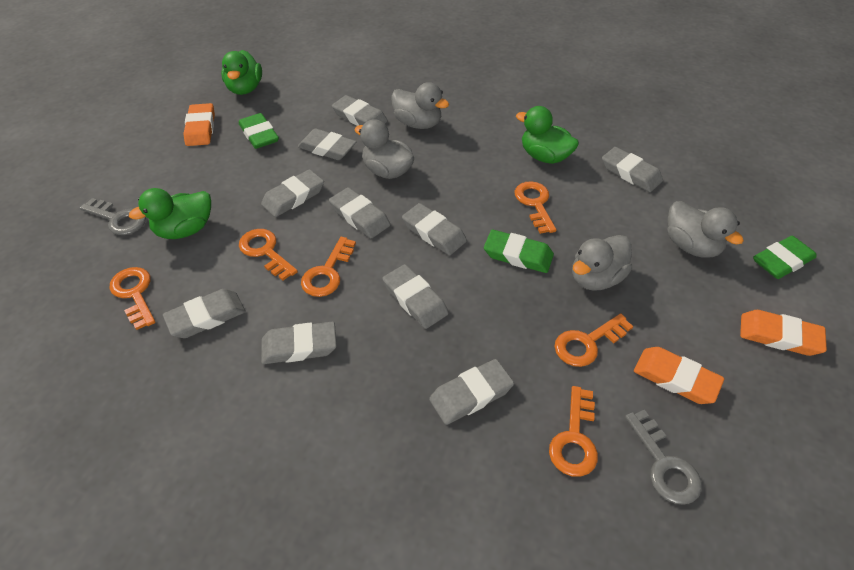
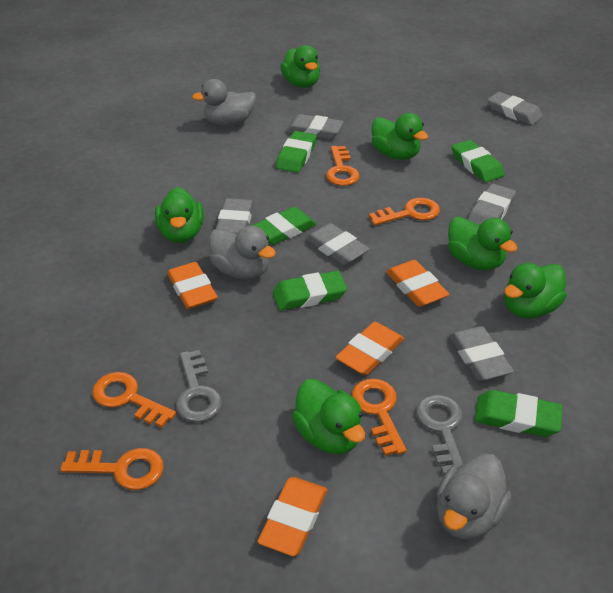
green duck: [129,188,211,239] [221,50,262,95] [516,106,579,164] = 3 -> [155,187,204,243] [280,45,320,88] [292,379,365,454] [372,113,428,160] [448,217,518,270] [504,263,567,319] = 6
green eraser: [239,113,279,149] [484,230,554,273] [753,236,817,279] = 3 -> [252,207,317,245] [273,271,347,310] [276,131,316,173] [452,140,504,182] [474,390,563,437] = 5
grey duck: [354,119,414,179] [391,82,449,129] [572,235,632,291] [667,201,744,258] = 4 -> [192,79,256,126] [209,226,276,280] [436,453,512,539] = 3
grey eraser: [163,289,246,338] [261,169,324,217] [261,322,337,364] [298,128,356,160] [329,187,390,238] [332,95,387,126] [383,264,449,329] [402,203,467,255] [429,359,514,425] [602,147,663,192] = 10 -> [216,198,254,234] [285,114,343,139] [305,223,370,265] [449,326,514,381] [468,184,516,225] [488,92,543,125] = 6
orange eraser: [183,103,215,146] [634,347,724,404] [740,310,827,356] = 3 -> [167,262,218,309] [257,477,327,556] [335,322,404,375] [386,260,449,307] = 4
orange key: [109,267,156,330] [239,229,298,281] [301,237,356,297] [515,181,557,234] [549,386,598,477] [554,313,633,367] = 6 -> [60,448,164,490] [92,372,176,428] [326,146,360,186] [352,378,407,456] [369,198,440,225] = 5

